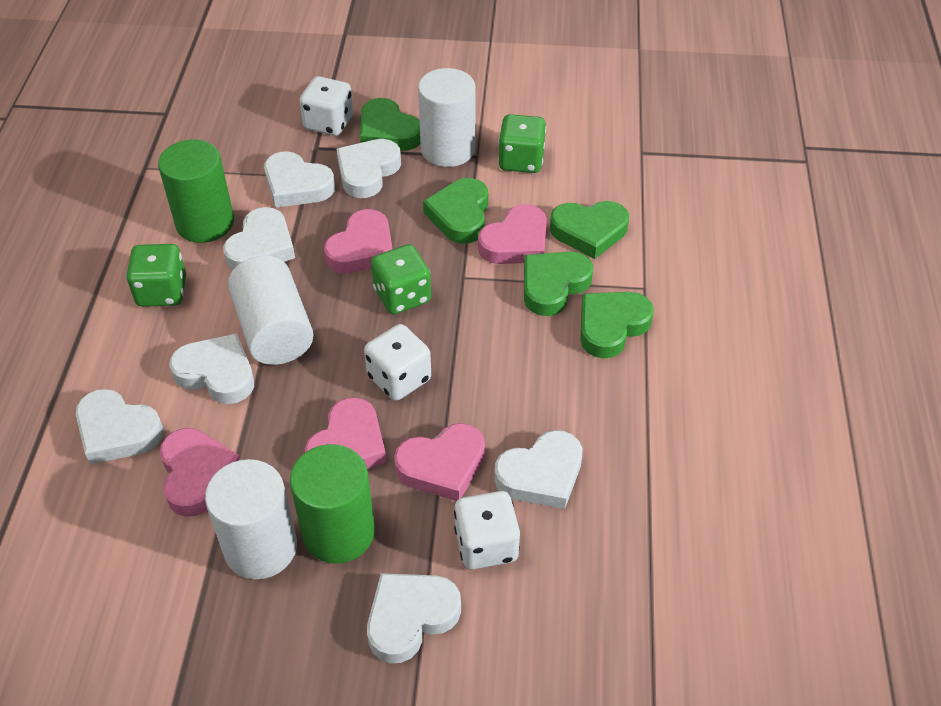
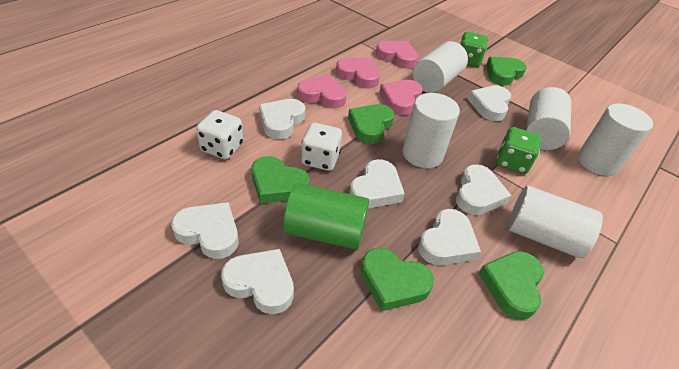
green cylinder: [158,140,234,243] [290,444,375,563] = 2 -> [283,183,369,250] = 1
green dice: [126,244,186,307] [371,244,431,314] [498,114,546,173] = 3 -> [460,32,488,67] [497,127,541,174] = 2
pink heart: [160,428,240,517] [305,397,387,469] [324,209,393,273] [394,423,485,501] [478,204,547,264] = 5 -> [297,75,347,109] [336,58,380,89] [376,41,418,69] [379,80,423,115] = 4
white cylinder: [205,459,297,579] [228,255,314,365] [418,68,476,167] = 3 -> [403,93,460,168] [413,41,468,93] [508,185,603,258] [526,87,571,150] [578,103,653,176] = 5
white dice: [299,76,353,136] [364,324,431,401] [454,491,520,570] = 3 -> [196,110,243,159] [301,123,342,171] = 2

